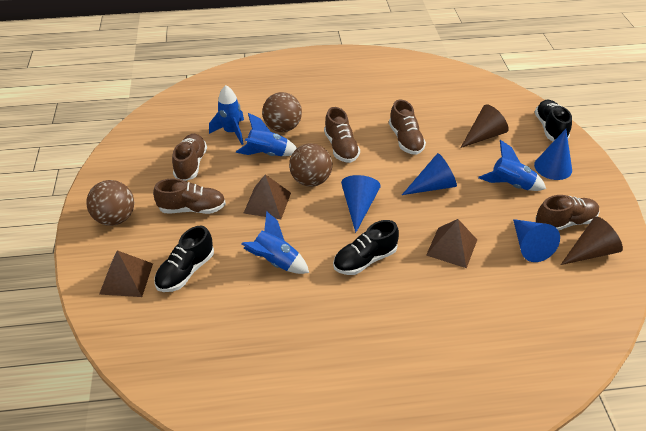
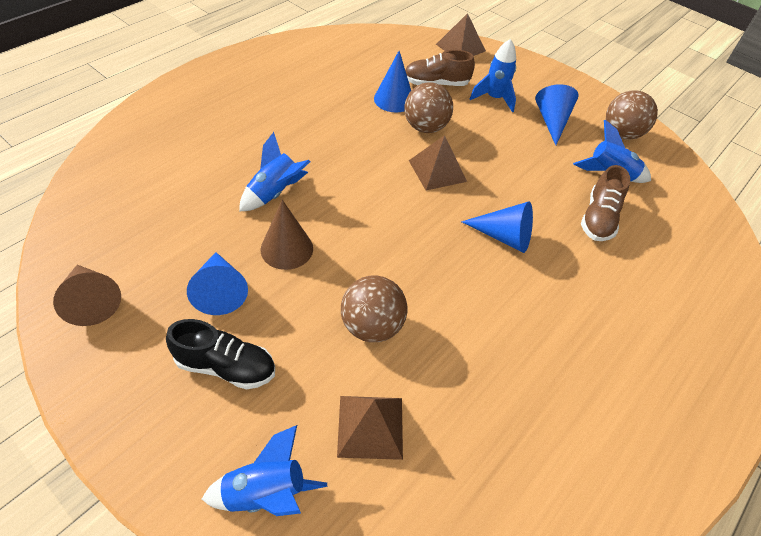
black shoe: [154,226,214,292] [333,220,399,275] [535,100,572,141] = 3 -> [166,319,275,390] = 1
brown shoe: [153,178,226,214] [172,134,207,181] [324,107,360,163] [389,100,426,155] [535,195,600,231] = 5 -> [405,50,475,86] [581,165,630,241] = 2

